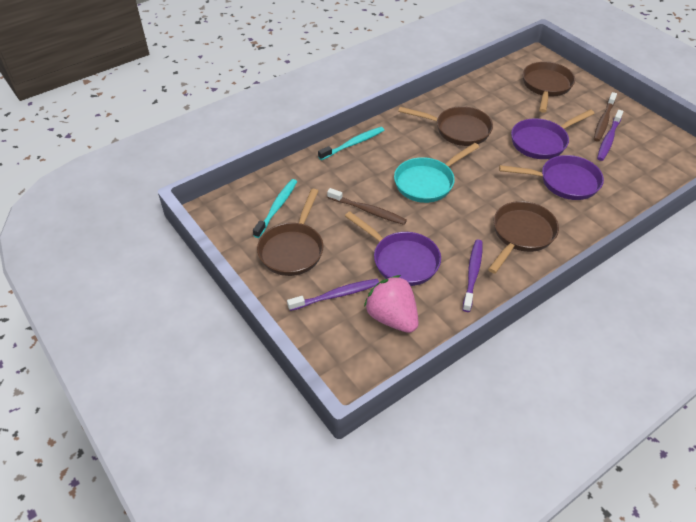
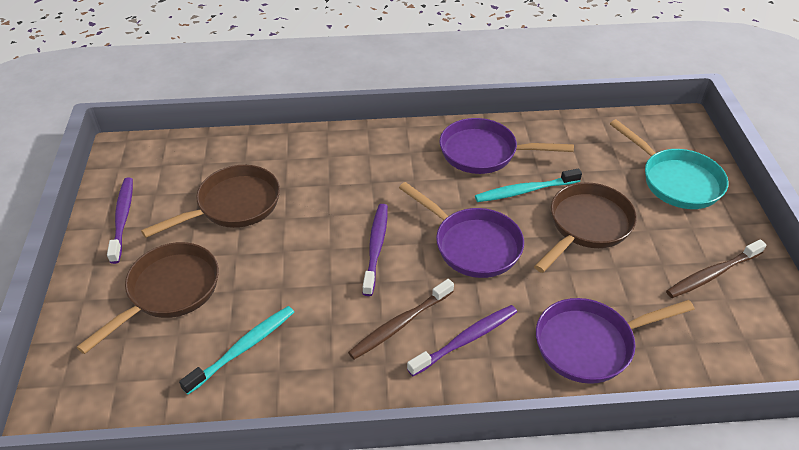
brown pan: [257,189,323,276] [398,106,493,146] [488,201,559,274] [523,62,575,113] = 4 -> [77,242,219,354] [141,165,280,238] [534,183,637,273] = 3
pink strawberry: [364,275,419,333] = 1 -> none = 0

